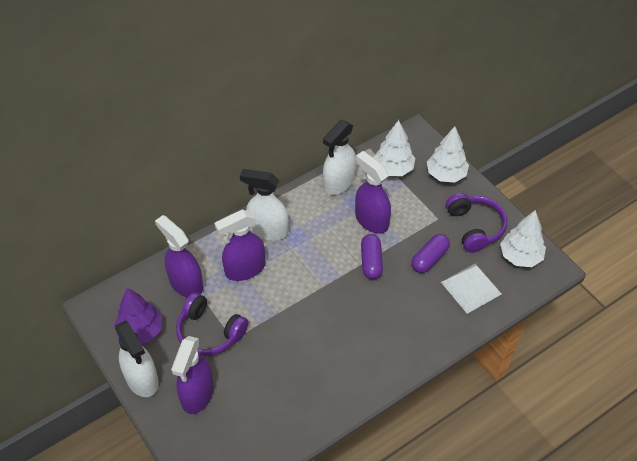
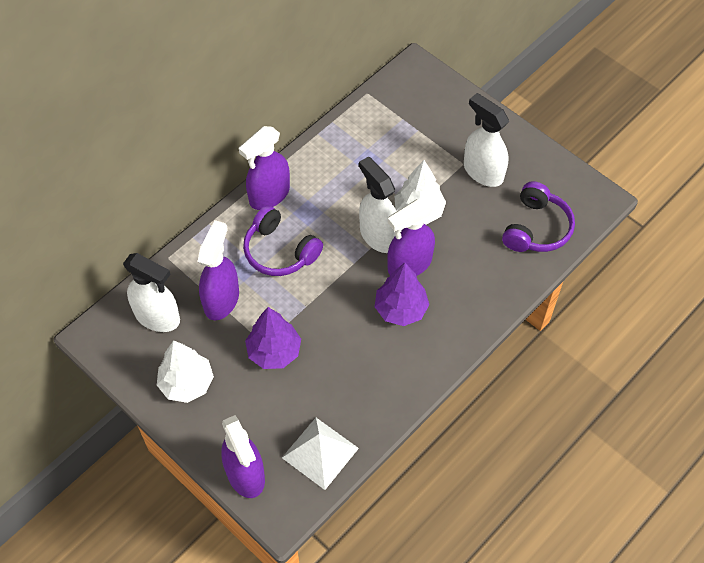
purple capsule: [361,234,383,279] [411,234,450,273] = 2 -> none = 0
purple tree: [114,288,162,344] = 1 -> [245,307,301,369] [375,262,429,326] = 2
white tree: [373,120,415,176] [427,126,469,183] [500,210,546,267] = 3 -> [157,340,214,403] [394,160,446,225] = 2

